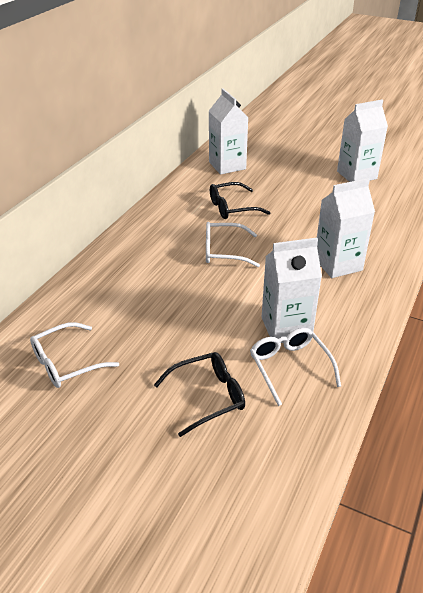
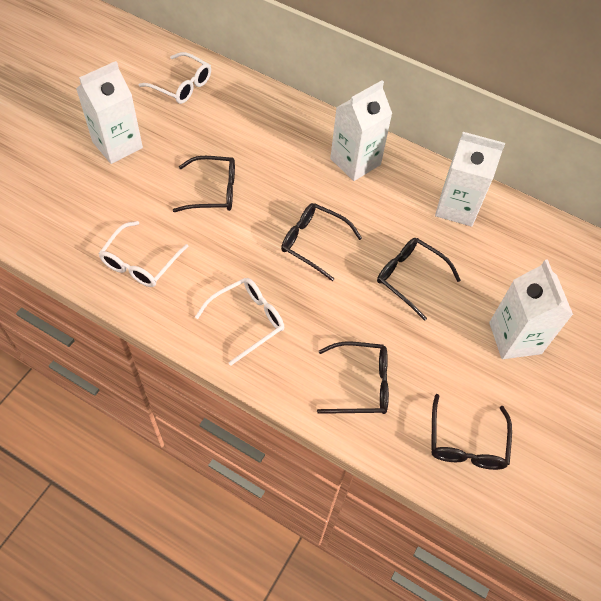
black glasses: [154,352,245,437] [210,182,271,219] = 2 -> [173,156,235,212] [281,203,362,281] [317,342,389,414] [377,238,461,321] [431,394,512,470] = 5

